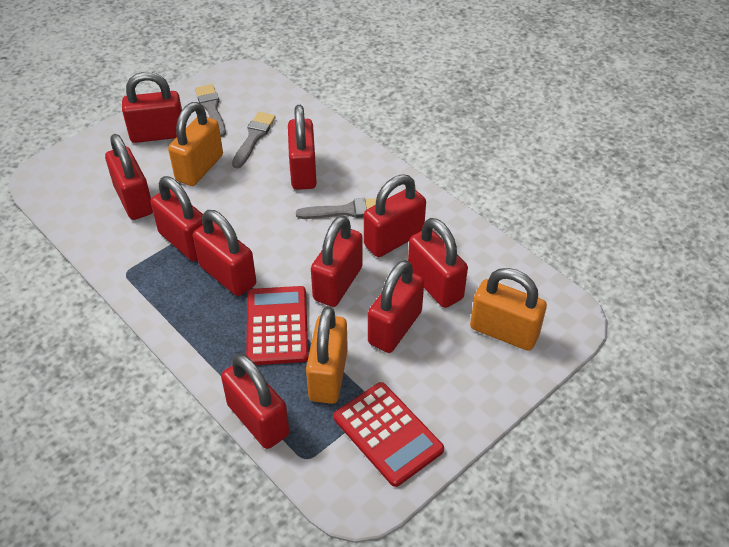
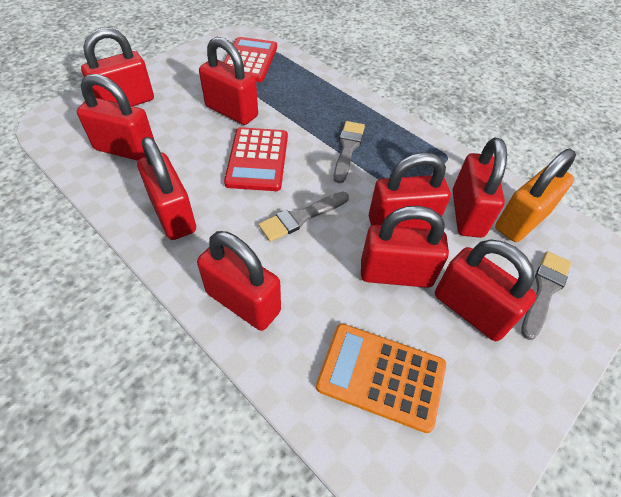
orange calculator: none = 0 -> [316,324,446,433] = 1
orange padlock: [168,102,223,186] [306,306,348,404] [470,268,547,351] = 3 -> [495,149,576,242] = 1
red padlock: [105,134,153,220] [122,72,182,143] [151,176,203,261] [193,210,256,296] [221,354,289,449] [288,105,317,190] [311,216,363,307] [364,174,426,257] [368,260,424,353] [408,218,468,308] = 10 -> [77,74,155,161] [81,28,154,106] [137,137,196,240] [197,231,281,331] [199,37,258,125] [361,206,449,288] [369,152,451,229] [435,239,537,341] [453,138,507,238] = 9

